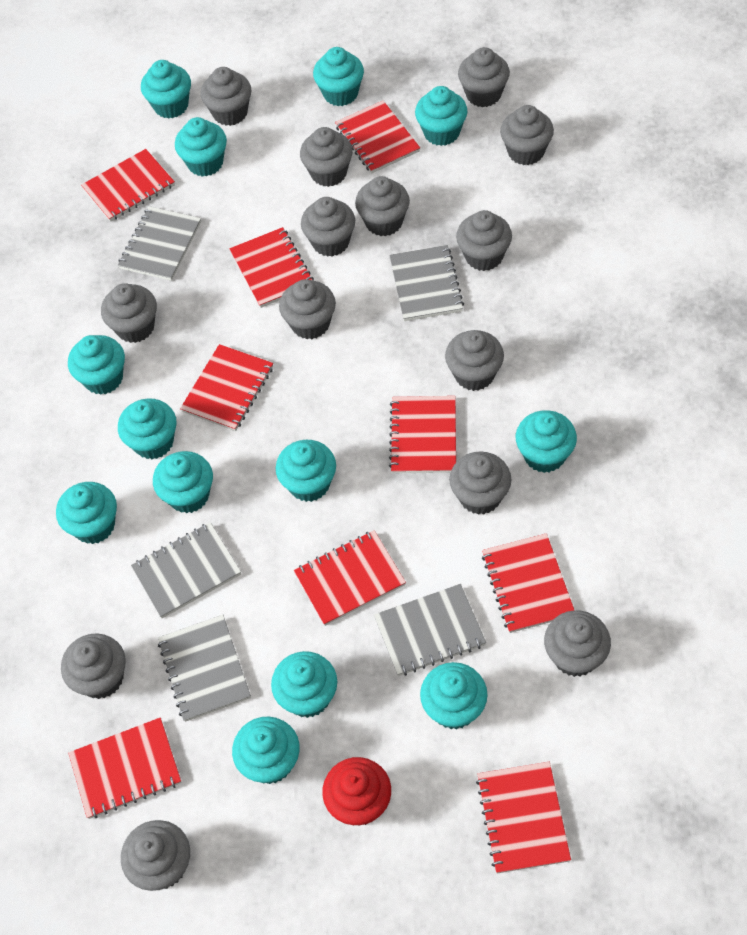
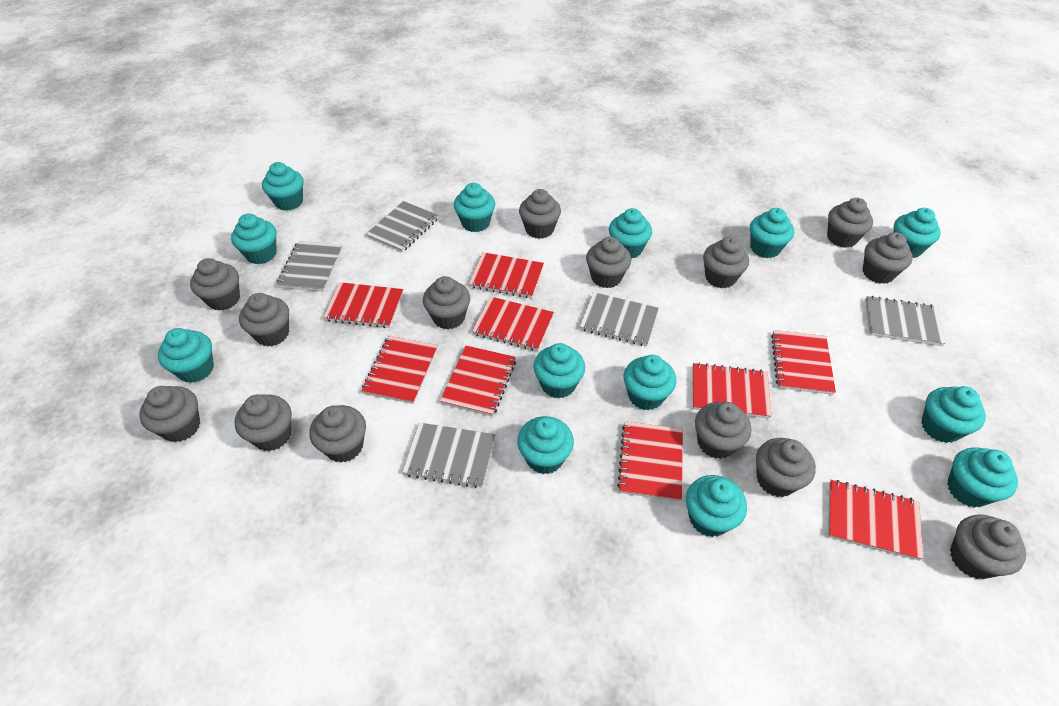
red cupcake: [322,757,391,826] = 1 -> none = 0

